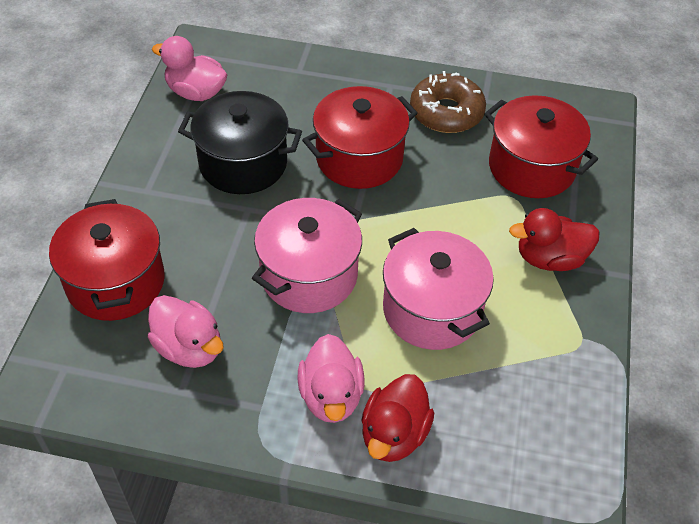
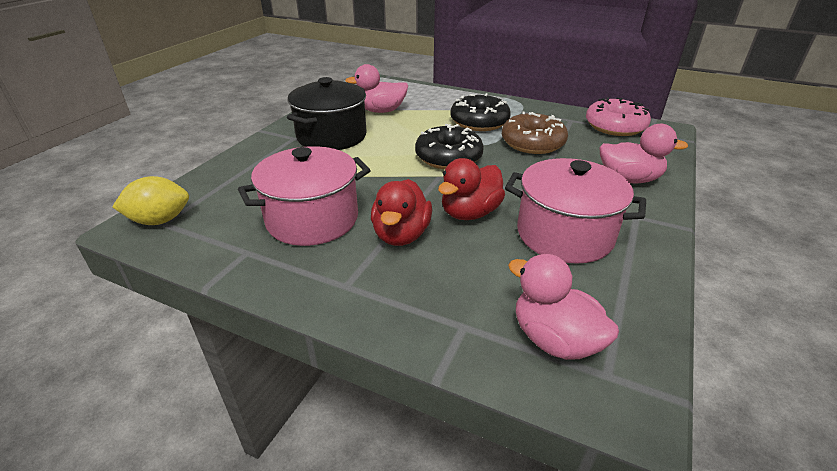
black donut: none = 0 -> [415,124,484,169] [450,93,511,131] = 2
pink donut: none = 0 -> [586,97,651,136] = 1
red pot: [49,199,165,321] [302,86,418,189] [484,95,598,198] = 3 -> none = 0
yellow lemon: none = 0 -> [112,176,189,225] = 1

